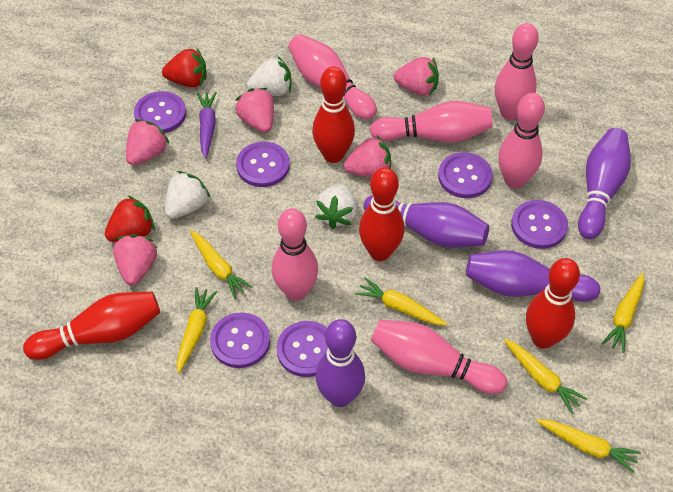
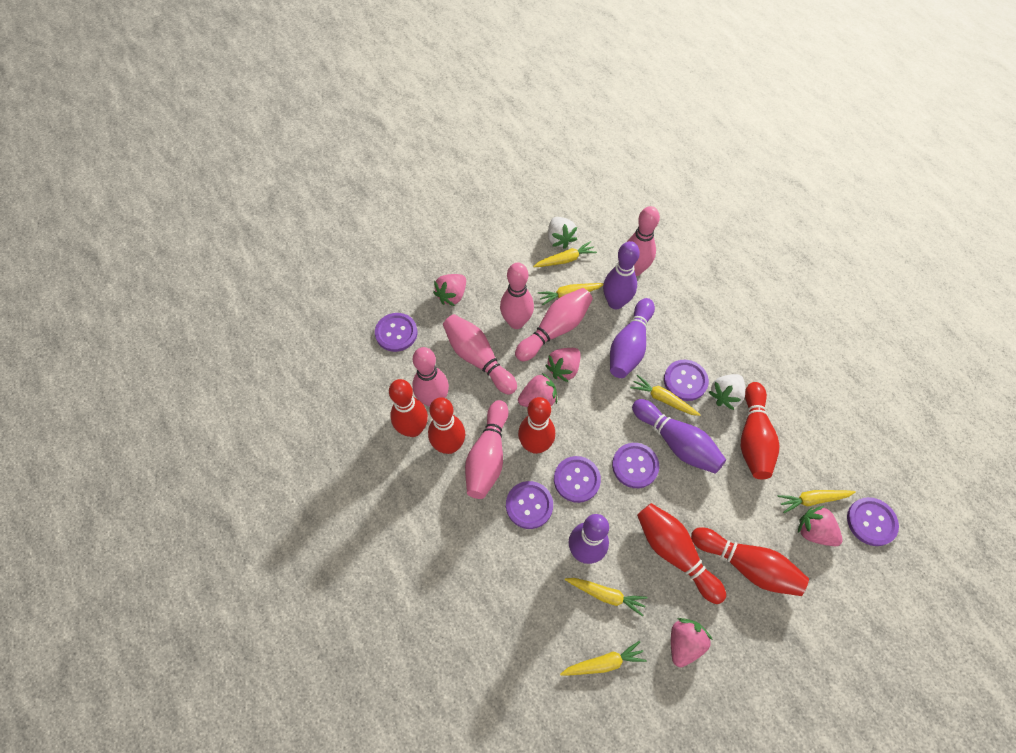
purple carrot: [197,92,217,158] = 1 -> none = 0
red bowling pin: [23,292,160,360] [312,67,355,163] [359,167,404,261] [526,258,580,349] = 4 -> [389,379,428,437] [428,397,465,454] [518,397,555,454] [637,503,726,604] [691,527,809,596] [741,382,780,479] = 6
red strawberry: [105,196,155,242] [162,49,207,87] = 2 -> none = 0
white strawberry: [165,171,211,219] [247,56,291,96] [315,184,357,229] = 3 -> [548,217,577,249] [709,374,745,410] = 2

